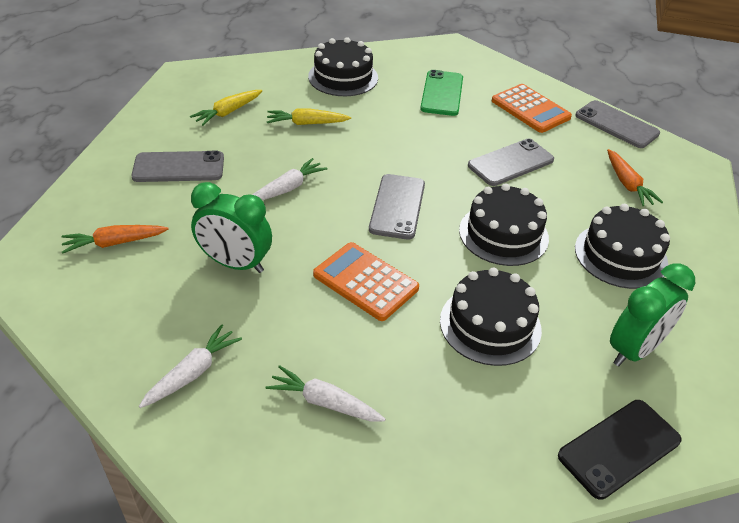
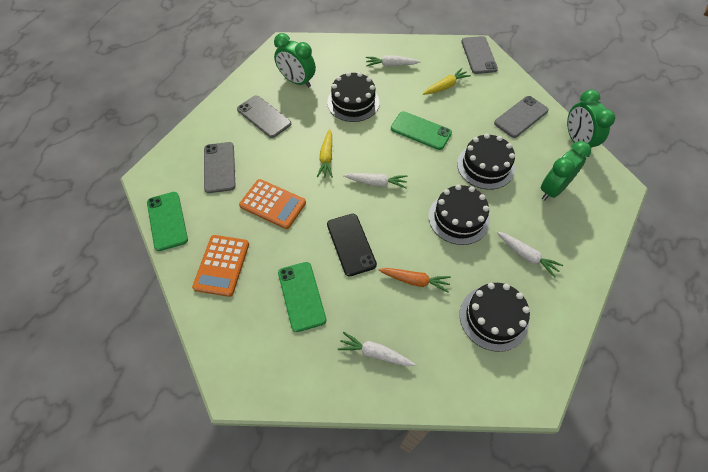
green clock: [191,182,272,273] [610,264,695,366] = 2 -> [274,33,316,88] [541,141,591,201] [567,90,615,148] = 3
green phone: [420,70,463,116] = 1 -> [147,192,188,251] [278,262,326,332] [391,111,452,150] = 3
orange carrot: [62,225,169,254] [607,149,663,207] = 2 -> [378,268,451,293] = 1
white carrot: [139,324,242,408] [252,158,327,200] [265,365,386,421] = 3 -> [338,332,416,366] [343,173,408,188] [366,55,420,67] [497,232,563,278] = 4

